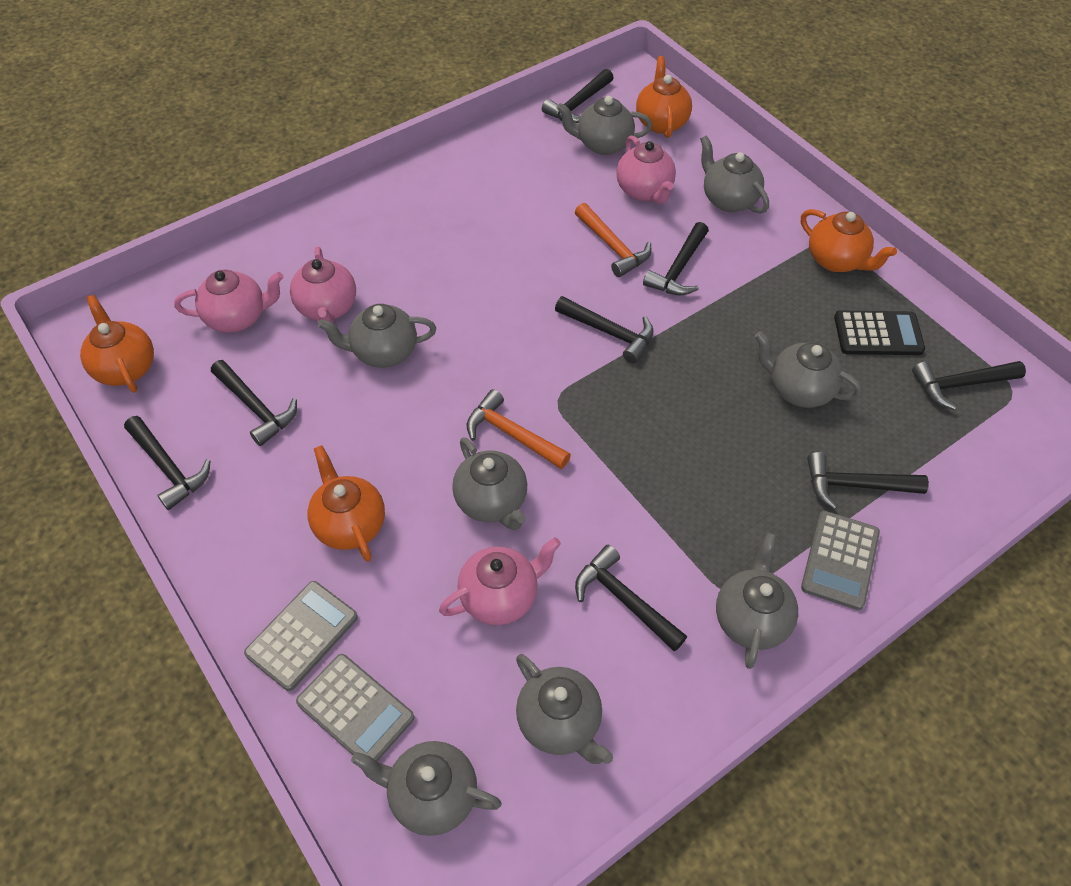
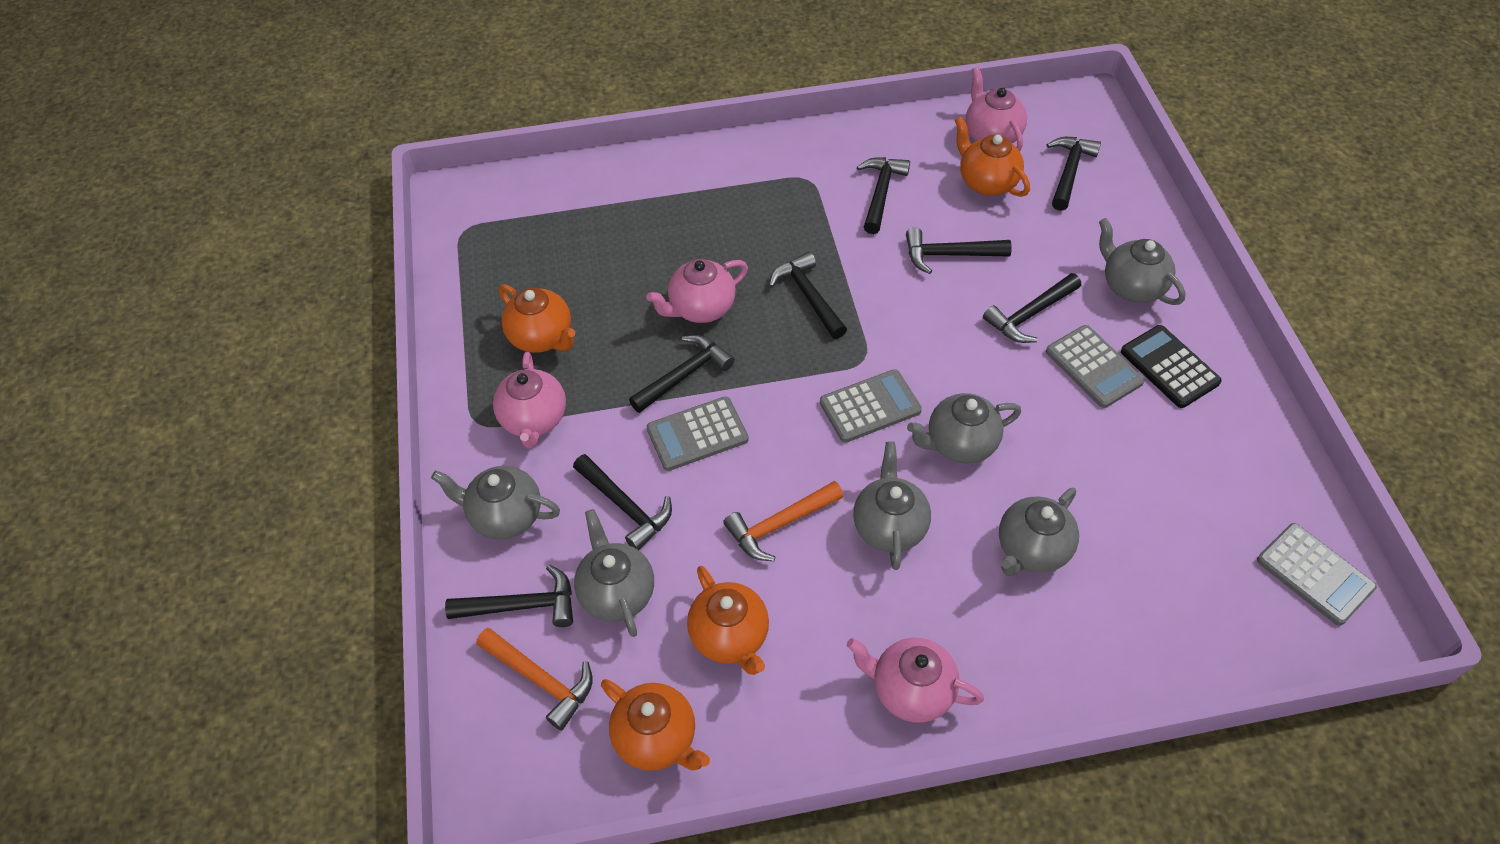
grey calculator: [244,581,358,691] [296,654,414,762] [801,511,880,610] = 3 -> [647,396,749,471] [820,369,922,443] [1046,325,1145,408] [1257,523,1377,626] = 4
grey teapot: [318,304,436,368] [351,741,502,836] [452,437,527,530] [516,654,613,764] [557,96,652,155] [700,135,769,214] [716,533,798,669] [755,331,862,408] = 8 -> [431,466,560,540] [574,509,654,637] [853,441,931,570] [907,393,1021,463] [999,488,1079,576] [1099,218,1186,305] = 6

